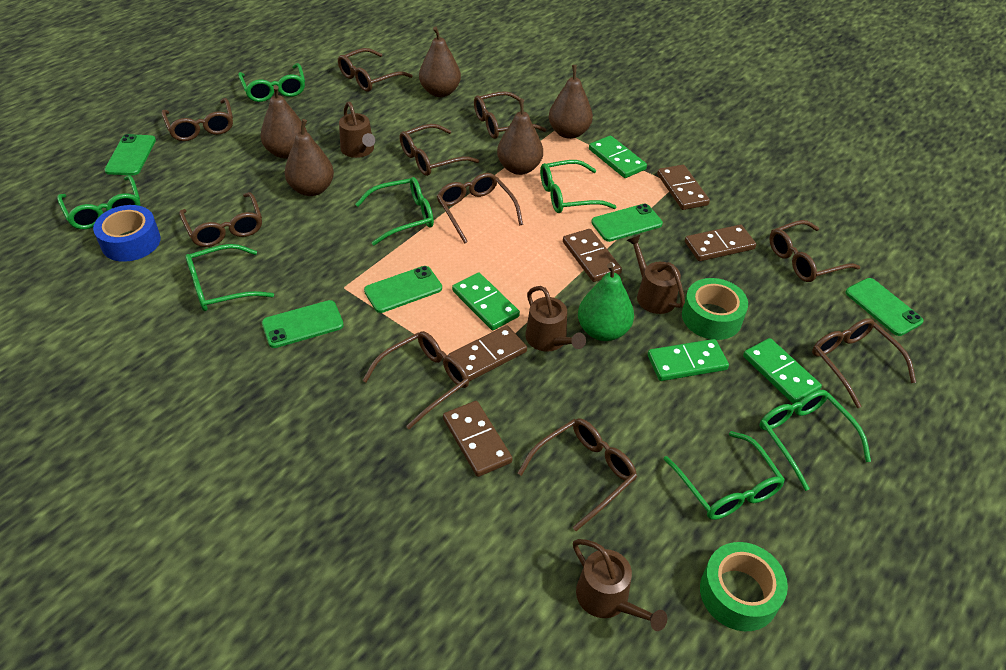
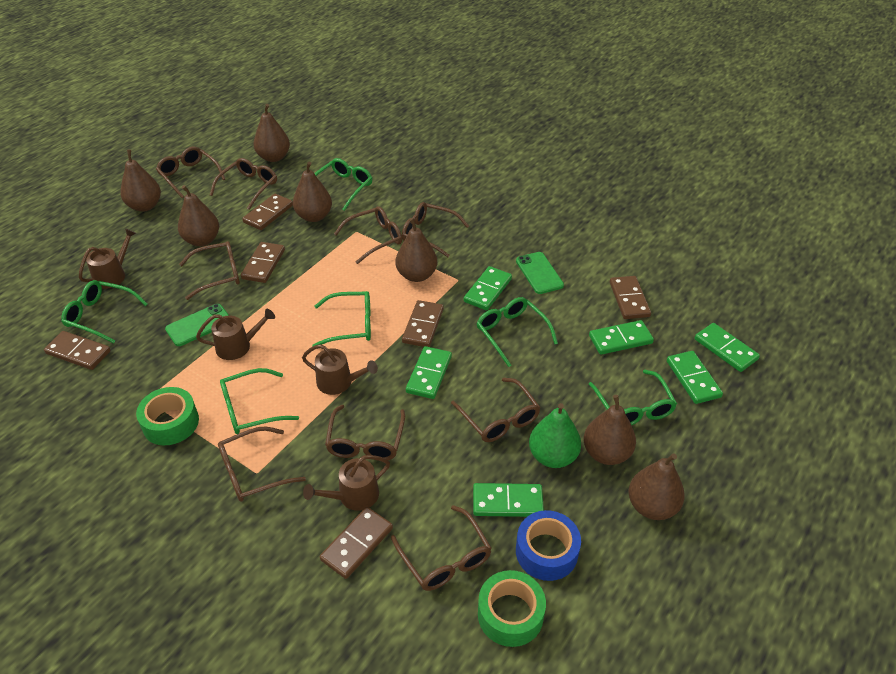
brown domino: [443,401,512,477] [448,325,527,381] [563,229,622,282] [657,165,710,210] [685,225,756,261] = 5 -> [44,331,111,370] [241,242,285,283] [242,194,293,230] [320,507,393,579] [402,300,444,347] [610,276,651,319] = 6
brown glasses: [162,98,233,141] [179,192,262,247] [338,48,413,92] [362,331,469,429] [400,124,479,176] [437,173,523,244] [474,91,546,139] [517,418,637,531] [769,220,860,282] [812,318,916,408] = 10 -> [156,147,225,199] [179,241,240,300] [210,158,277,210] [218,427,306,502] [325,405,405,460] [334,206,402,264] [391,505,492,591] [402,202,469,257] [451,378,540,442] = 9
brown pear: [260,85,307,159] [285,119,334,196] [419,26,461,97] [497,99,543,175] [549,65,593,139] = 5 -> [120,150,161,212] [178,185,219,246] [254,104,290,162] [293,162,332,222] [396,218,437,282] [584,395,636,465] [628,453,685,520] = 7
green domino: [452,272,520,330] [589,136,647,178] [648,339,729,381] [743,338,822,404] = 4 -> [406,346,452,399] [464,266,512,310] [473,483,544,517] [589,320,654,355] [667,351,723,404] [695,323,760,372] = 6
green glasses: [57,175,140,229] [185,244,274,311] [238,63,305,102] [355,177,434,245] [540,160,617,213] [664,431,785,520] [759,390,871,491] = 7 -> [61,280,148,343] [220,368,299,434] [312,291,371,347] [315,158,372,211] [476,297,558,367] [589,370,677,425] = 6
green phone: [104,134,156,175] [262,300,344,348] [364,266,442,313] [591,204,663,242] [845,278,924,336] = 5 -> [165,304,229,346] [516,252,564,294] = 2

